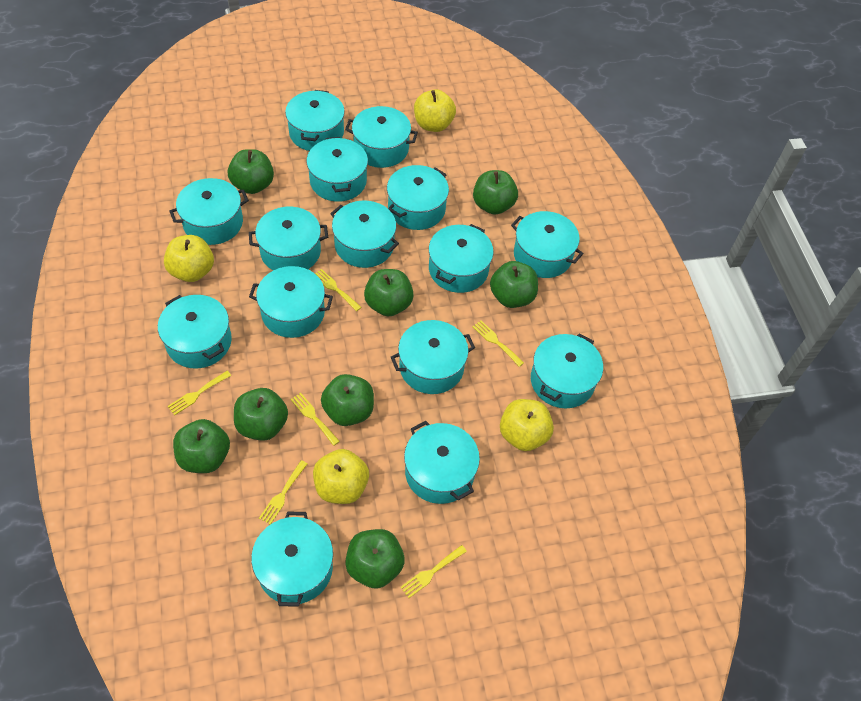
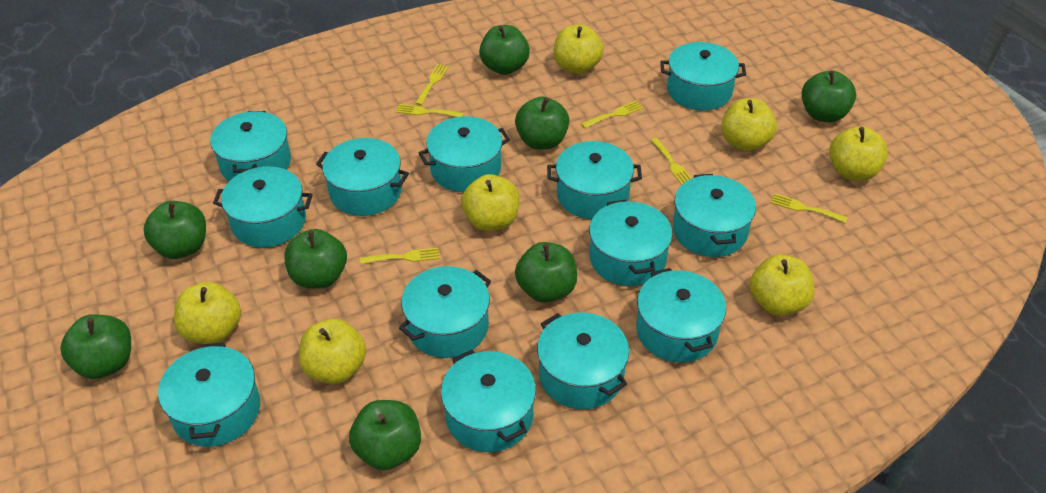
turquoise pot: [158,295,232,368] [169,178,249,245] [249,207,328,270] [249,266,333,338] [251,512,333,607] [285,90,345,151] [307,137,368,202] [330,201,399,268] [345,106,418,168] [387,165,449,230] [391,320,475,394] [404,421,480,504] [429,224,494,293] [511,211,583,278] [531,333,603,408] = 15 -> [158,342,260,447] [210,111,291,181] [213,166,313,247] [316,138,409,216] [399,266,491,358] [418,116,510,192] [441,350,536,452] [537,312,629,409] [547,141,642,219] [589,199,672,286] [636,268,726,362] [660,42,746,110] [673,174,756,257] = 13
yellow apple: [164,235,214,282] [313,449,369,504] [414,89,456,132] [500,399,554,451] = 4 -> [174,282,241,344] [299,319,366,384] [461,174,520,231] [554,24,604,74] [721,98,777,151] [750,254,814,316] [829,126,888,181] = 7

